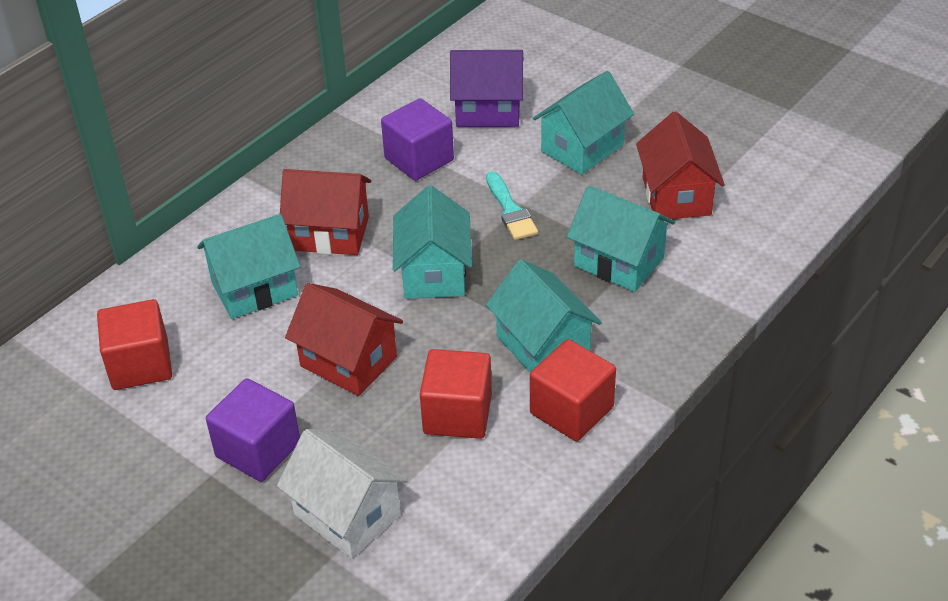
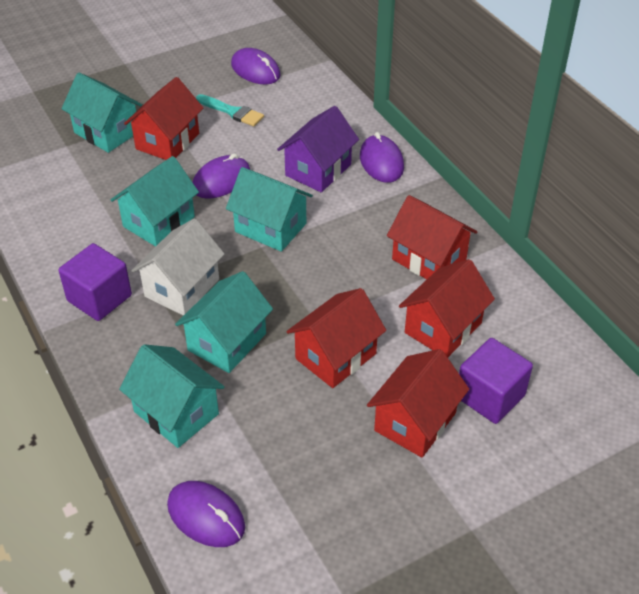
purple mouse: none = 0 -> [167,481,245,547] [193,153,250,199] [231,48,281,84] [360,132,404,183] = 4
red cube: [97,299,172,390] [420,349,492,439] [530,339,616,441] = 3 -> none = 0
red house: [280,169,371,255] [285,283,403,396] [636,111,725,219] = 3 -> [124,77,203,160] [286,288,386,388] [367,349,469,458] [387,195,477,279] [399,259,495,357] = 5

